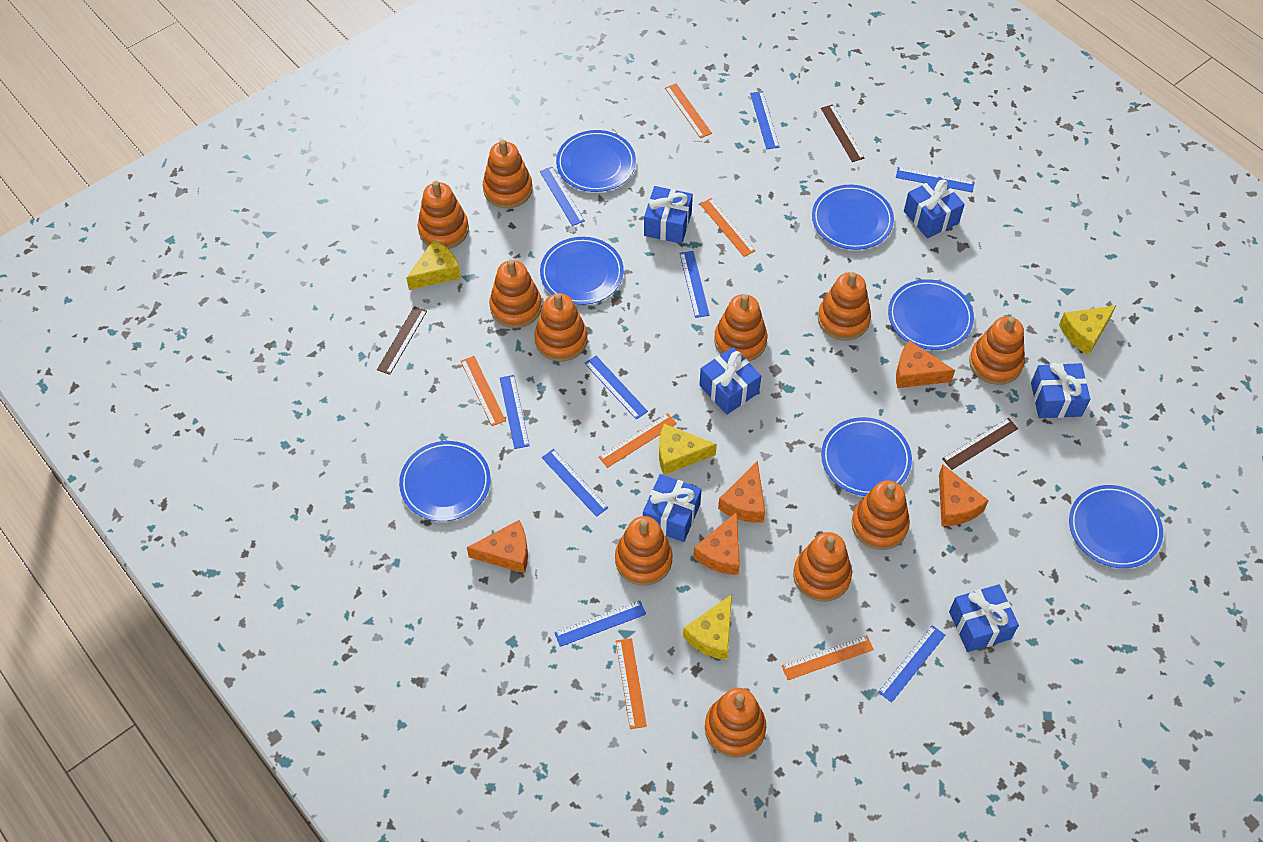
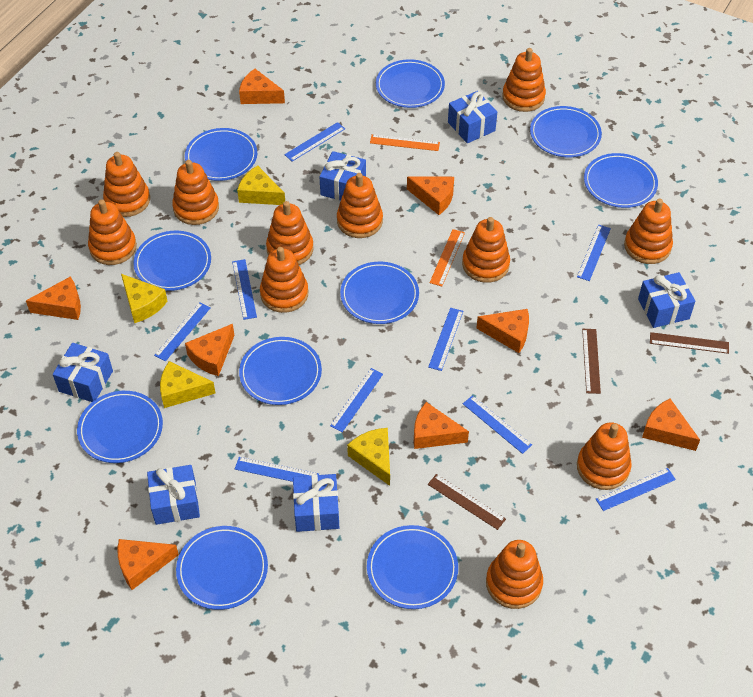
blue plate: [399,441,491,521] [540,237,624,305] [556,130,636,192] [812,185,894,250] [821,417,912,496] [888,279,974,350] [1069,485,1163,568] = 7 -> [77,391,163,463] [133,231,211,291] [176,526,268,610] [185,128,257,181] [239,337,322,405] [340,262,419,324] [367,525,458,609] [376,59,445,108] [530,106,602,157] [584,153,658,208] = 10
orange cheese: [467,520,528,573] [693,512,740,575] [718,461,765,523] [896,340,955,388] [939,464,989,526] = 5 -> [26,277,81,320] [117,539,179,590] [185,324,235,376] [239,69,285,104] [407,177,454,215] [414,402,469,449] [476,309,529,353] [642,399,700,451] = 8
orange ruler: [461,356,506,426] [599,413,677,468] [616,638,647,729] [665,83,712,138] [700,198,756,257] [781,635,874,680] = 6 -> [370,134,440,151] [430,229,465,286] = 2

